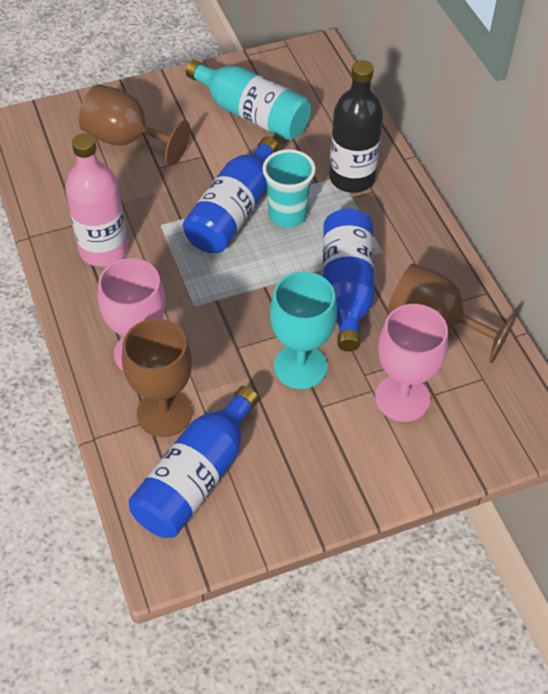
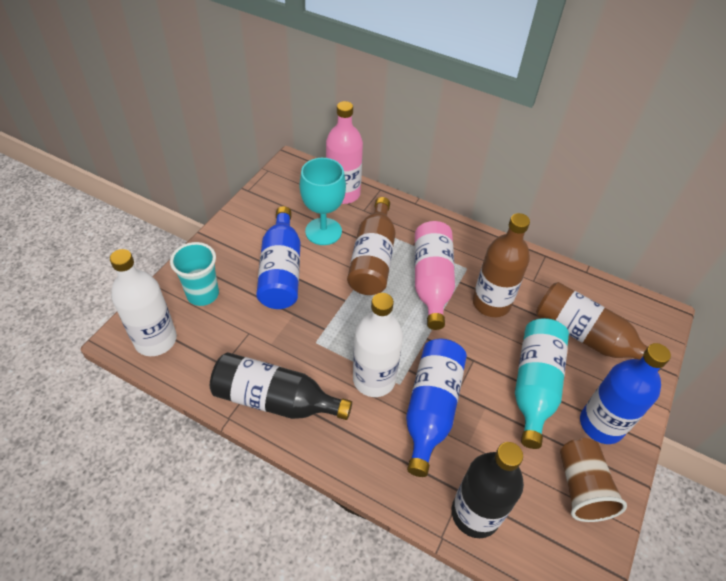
black bottle: [329,60,383,193] = 1 -> [210,352,352,420] [452,442,524,538] = 2
brown bottle: none = 0 -> [347,197,396,295] [473,213,530,317] [536,282,661,370] = 3
brown cup: none = 0 -> [560,438,627,522] = 1
brown goblet: [79,84,190,166] [122,319,192,437] [387,263,516,363] = 3 -> none = 0
pink bottle: [65,133,128,267] = 1 -> [326,101,363,204] [415,221,455,330] = 2
pink goblet: [98,258,166,372] [375,304,448,422] = 2 -> none = 0
white bottle: none = 0 -> [110,249,177,356] [353,293,403,397] = 2

